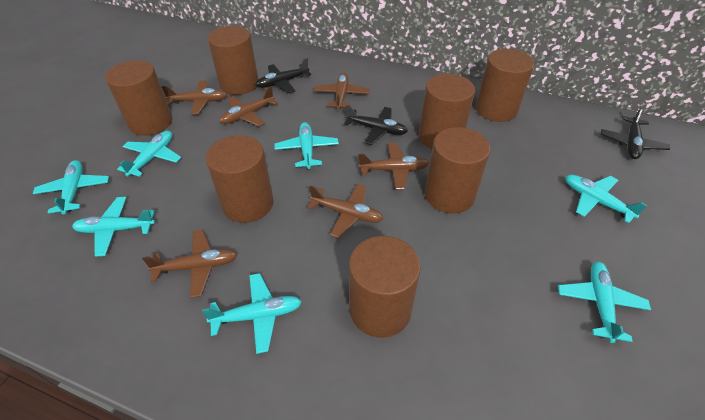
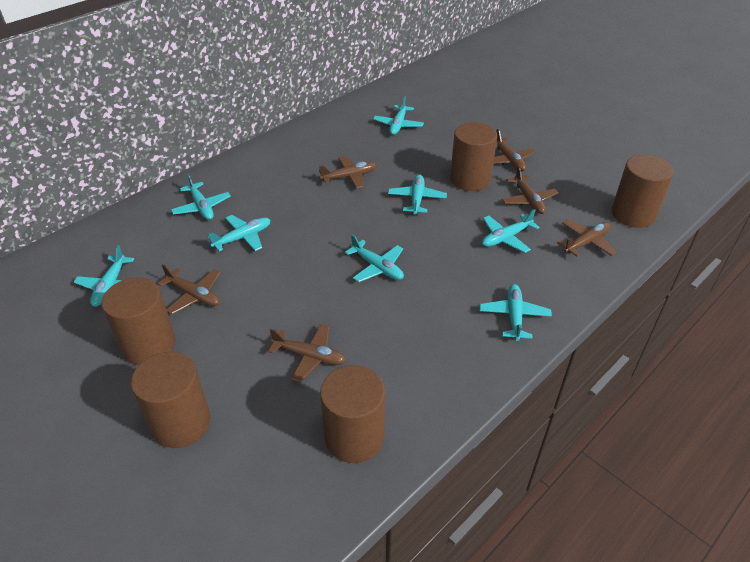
black plane: [256,58,311,93] [344,105,408,145] [601,107,670,159] = 3 -> none = 0
brown cylinder: [105,60,172,136] [206,135,274,223] [208,26,258,95] [349,236,421,338] [419,74,475,149] [425,127,490,213] [476,49,534,122] = 7 -> [101,278,176,365] [131,352,210,448] [320,365,385,463] [450,122,497,191] [612,155,674,228] = 5
turquoise plane: [33,160,109,214] [72,197,155,257] [117,131,181,177] [202,273,302,354] [275,122,339,169] [558,261,651,343] [566,175,647,223] = 7 -> [74,245,134,307] [171,174,231,220] [207,215,270,251] [345,234,404,282] [373,96,424,135] [388,175,447,214] [480,284,552,341] [482,209,540,253] = 8

